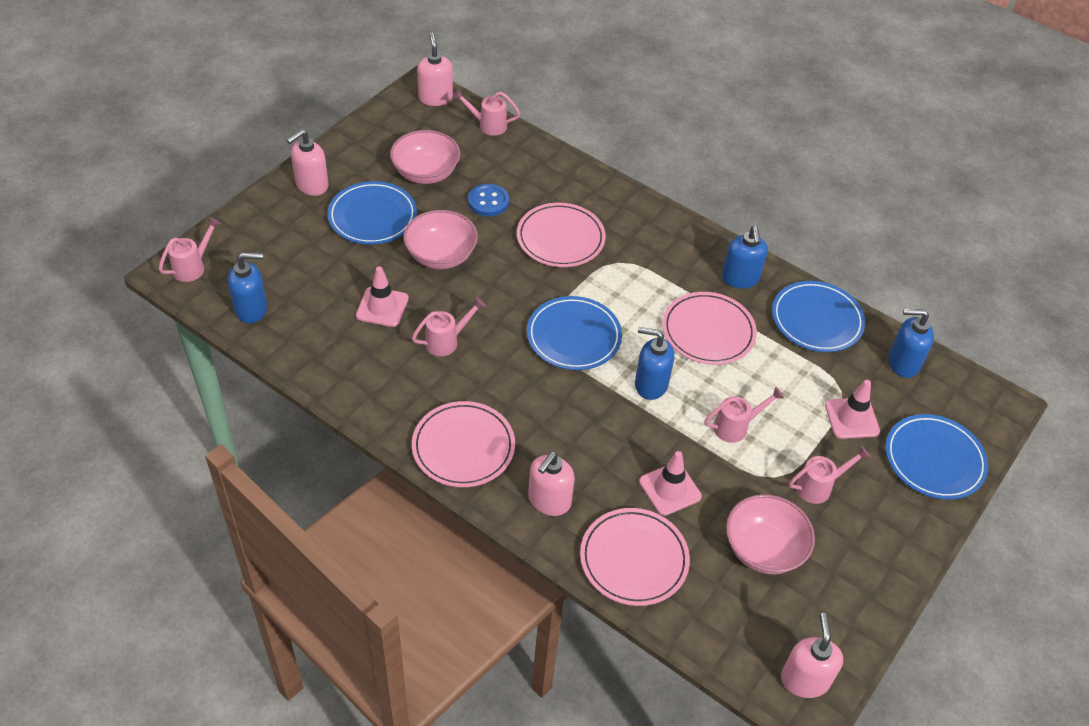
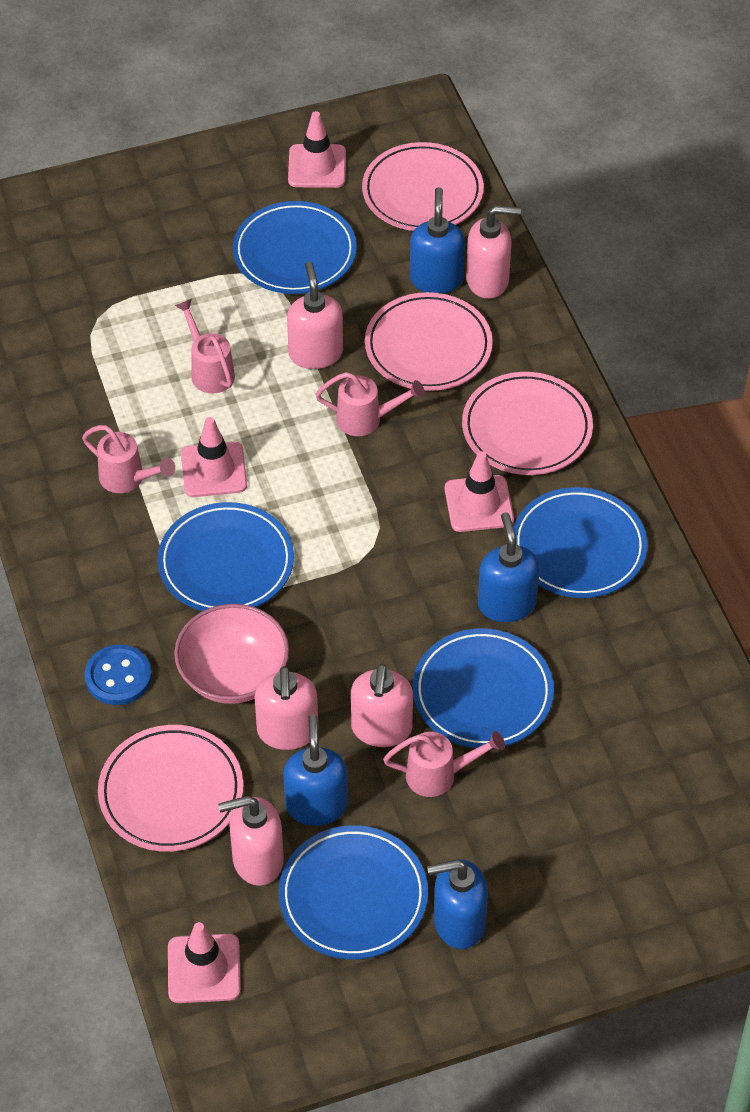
blue plate: [327,181,417,245] [527,296,622,370] [772,281,865,352] [886,414,989,500] = 4 -> [157,502,294,611] [233,201,357,294] [279,825,428,960] [413,628,554,748] [513,487,648,598] = 5
pink bowl: [390,130,460,184] [403,210,478,269] [726,494,815,574] = 3 -> [174,604,289,704] = 1
pink soap dispenser: [286,129,328,196] [417,32,453,106] [528,451,575,516] [781,613,843,698] = 4 -> [218,796,284,886] [255,666,318,750] [287,262,343,369] [351,663,413,747] [466,206,521,299] = 5
pink traffic cone: [356,266,409,327] [639,451,702,516] [825,380,880,439] = 3 -> [168,922,241,1003] [181,417,247,497] [288,111,346,188] [445,451,514,532] = 4
pink watering can: [159,217,221,282] [412,297,486,356] [452,89,520,136] [704,387,784,443] [789,445,870,504] = 5 -> [82,425,175,493] [175,299,235,393] [315,372,425,436] [383,731,505,797] = 4

